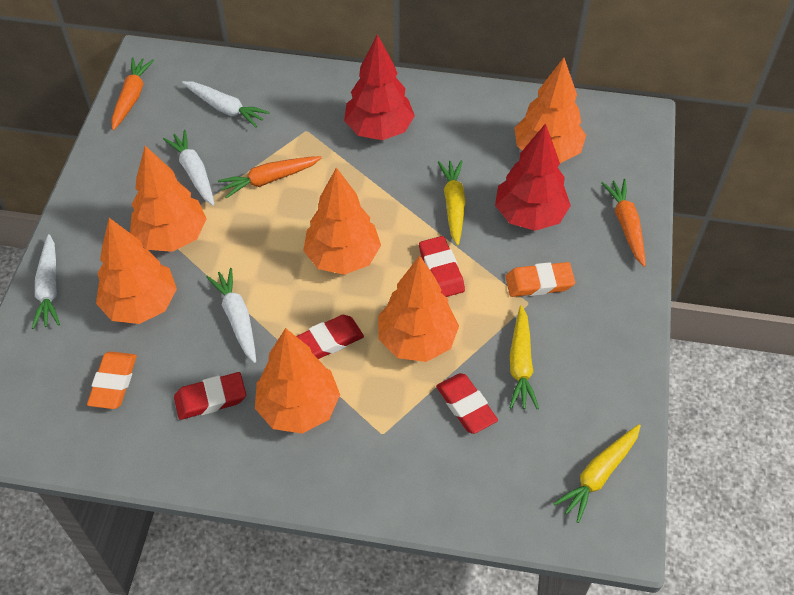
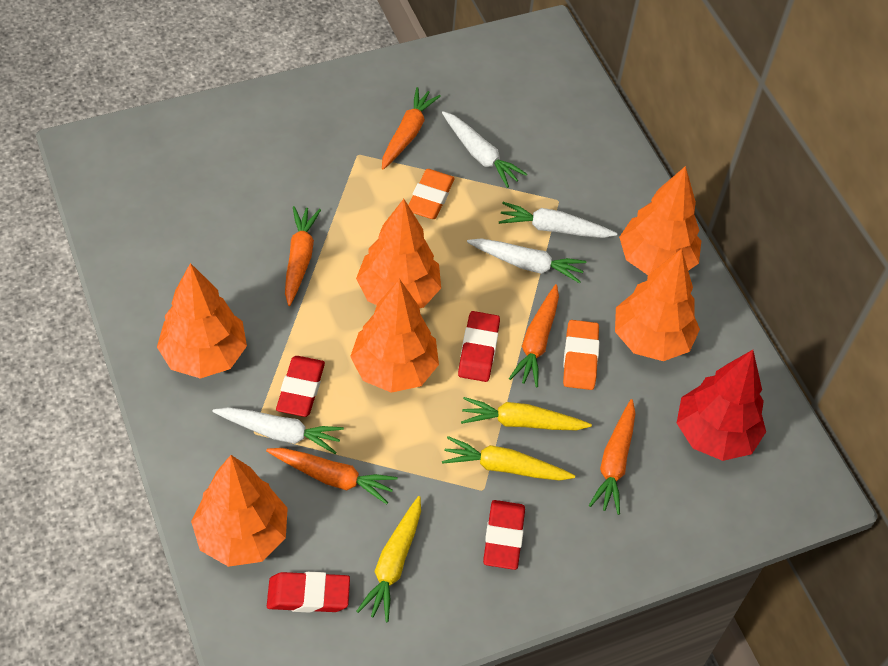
orange carrot: [111,57,154,130] [218,156,322,198] [601,179,646,267] = 3 -> [266,448,397,504] [285,206,321,306] [382,87,441,170] [509,284,559,388] [589,399,635,515] = 5
red tree: [344,34,415,140] [495,123,571,231] = 2 -> [677,350,766,461] = 1

